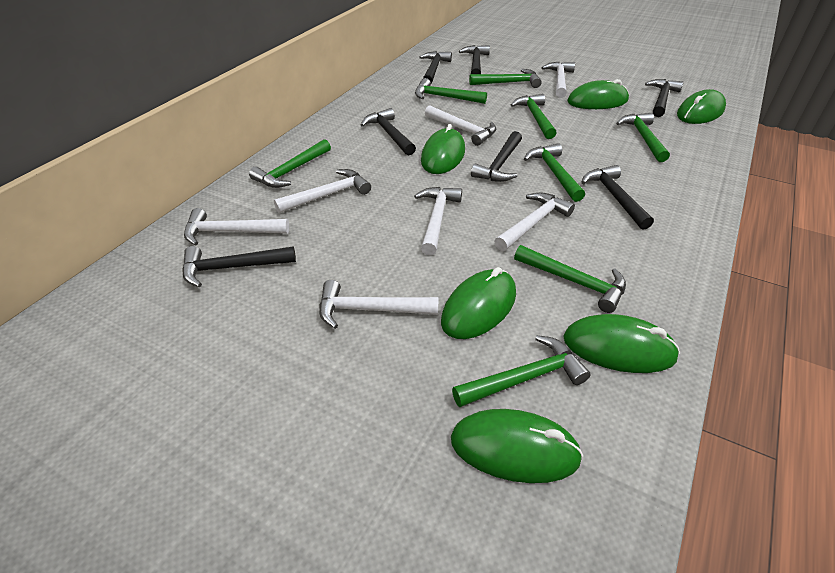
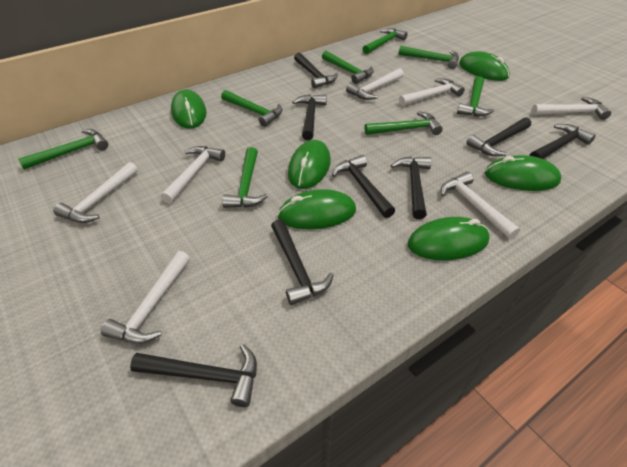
black hammer: [182,246,296,287] [361,108,416,156] [420,51,452,84] [459,45,490,74] [471,131,522,182] [582,165,654,230] [645,79,683,117] = 7 -> [130,344,257,407] [271,219,334,305] [292,95,327,140] [294,53,338,89] [332,155,395,218] [391,156,432,219] [466,117,531,156] [529,124,596,159] = 8

